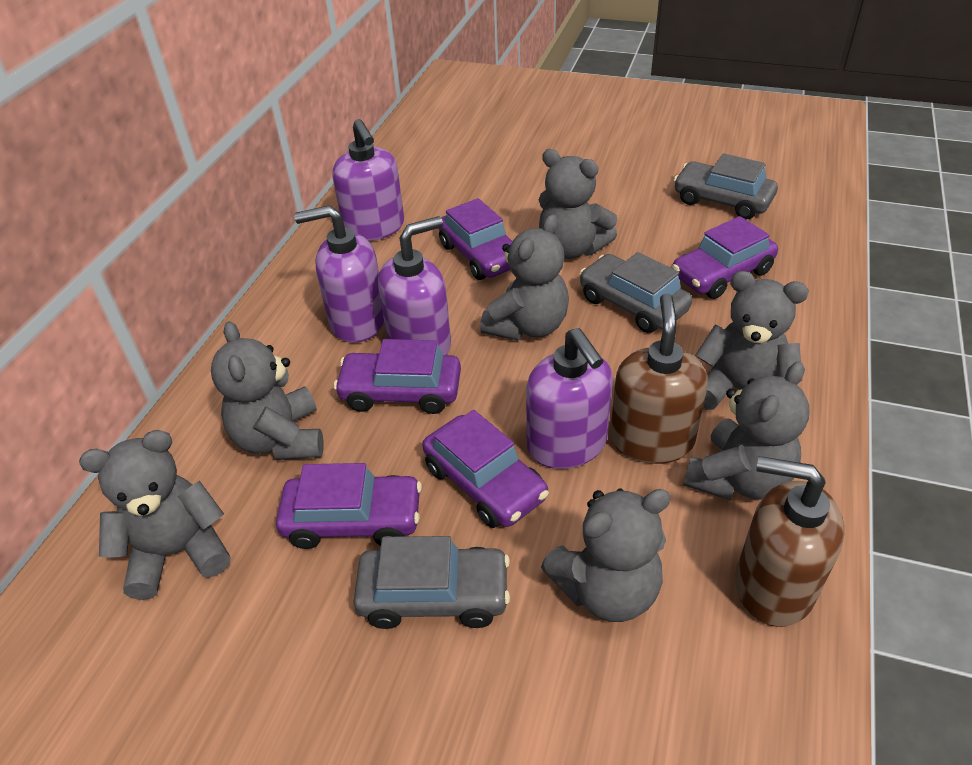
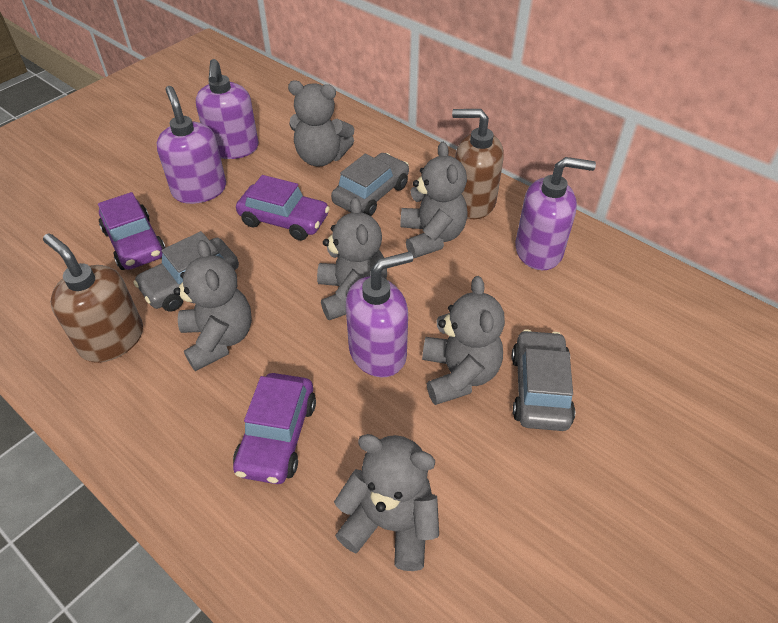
grey teddy bear: [79,430,231,600] [211,321,324,460] [480,214,569,340] [539,149,617,259] [541,488,671,622] [684,361,810,500] [695,271,809,410] = 7 -> [174,240,252,371] [288,81,354,167] [317,197,387,320] [334,434,439,571] [400,142,468,258] [422,276,505,405] = 6
purple car: [276,463,422,549] [334,339,461,414] [422,410,549,528] [439,198,513,280] [672,216,778,299] = 5 -> [98,192,166,270] [233,373,316,484] [236,175,330,240] = 3

